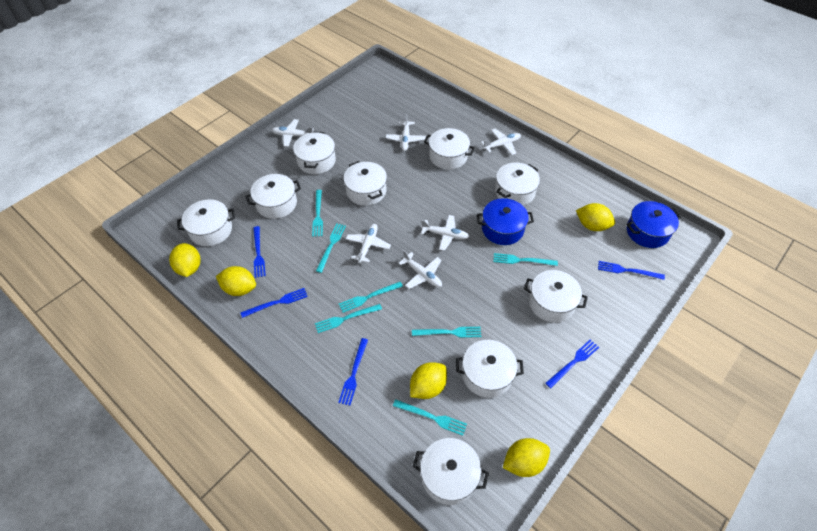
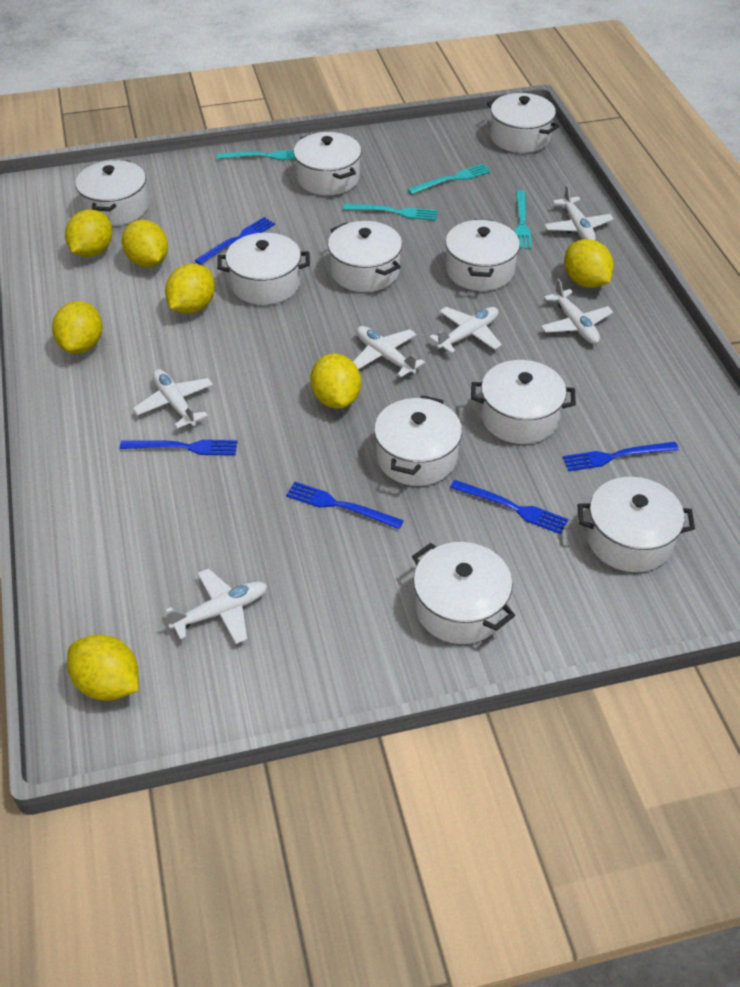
blue pot: [477,198,534,245] [626,201,681,248] = 2 -> none = 0
turquoise fork: [312,190,323,237] [315,304,382,333] [316,223,346,273] [339,282,403,313] [393,399,467,436] [412,327,481,338] [493,253,558,266] = 7 -> [217,150,296,160] [343,204,438,220] [407,164,491,195] [515,190,532,249] = 4
white pot: [177,199,235,246] [245,174,301,219] [293,131,336,174] [343,161,387,206] [413,438,489,505] [424,128,475,170] [456,340,524,398] [495,162,540,206] [524,270,588,323] = 9 -> [75,160,148,226] [217,233,310,305] [294,132,361,195] [328,221,402,292] [374,395,462,486] [412,542,515,644] [445,219,520,291] [471,360,576,444] [487,93,560,153] [577,477,695,572] = 10
yellow lemon: [169,243,200,277] [216,266,256,296] [410,362,447,399] [503,438,550,477] [576,203,615,231] = 5 -> [52,301,102,354] [65,209,113,257] [67,634,139,701] [122,220,168,267] [165,264,215,314] [310,354,361,409] [564,239,614,288] = 7

